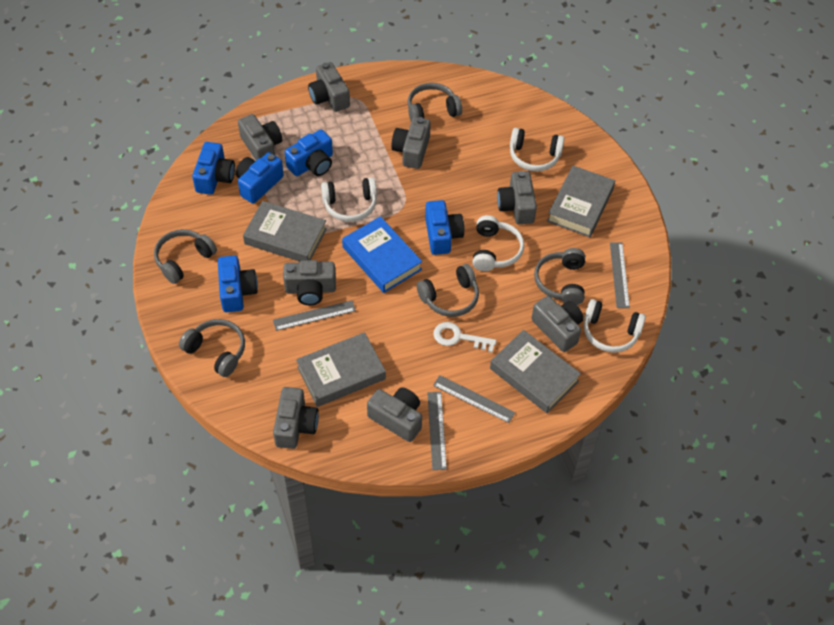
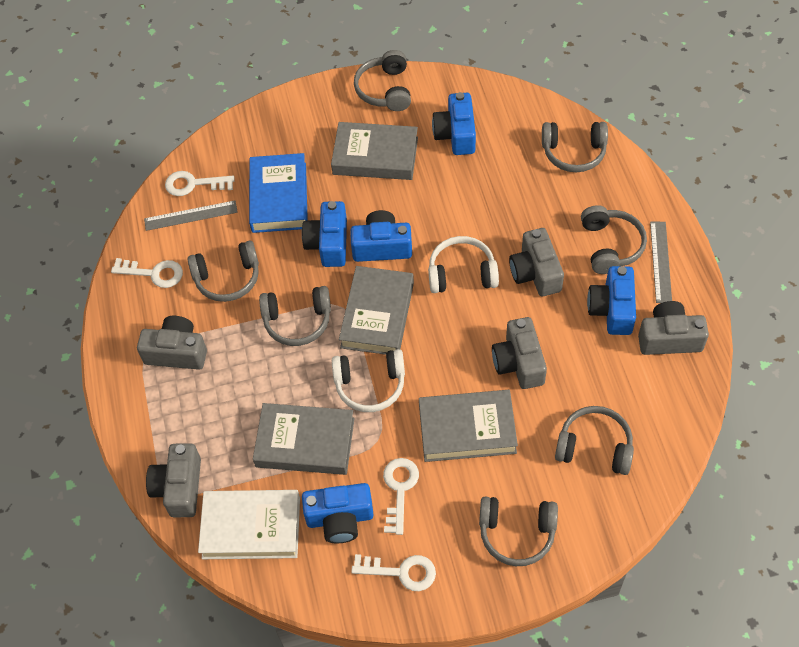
grey camera: [238,114,282,160] [273,387,319,449] [283,260,336,305] [308,62,350,112] [367,387,422,442] [391,117,431,169] [497,171,537,224] [531,296,583,352] = 8 -> [137,316,207,370] [146,443,201,517] [492,317,547,389] [509,228,564,296] [638,301,709,355] = 5
grey headphones: [154,229,217,284] [179,319,245,377] [407,83,462,121] [417,264,479,317] [534,248,585,305] = 5 -> [188,240,259,302] [259,286,331,346] [354,50,411,111] [479,497,558,566] [542,122,608,172] [555,406,634,475] [581,205,647,274] = 7
grey ruler: [273,300,356,331] [427,392,447,470] [433,375,515,423] [610,242,630,308] = 4 -> [144,201,238,231] [650,222,672,303] = 2
white book: none = 0 -> [198,490,300,559] = 1
white headphones: [321,177,377,222] [472,215,524,271] [510,128,565,172] [584,299,646,353] = 4 -> [332,349,405,412] [428,236,499,293] = 2
white key: [434,322,497,353] = 1 -> [111,258,183,288] [165,171,235,196] [351,554,436,591] [383,458,419,535] = 4

